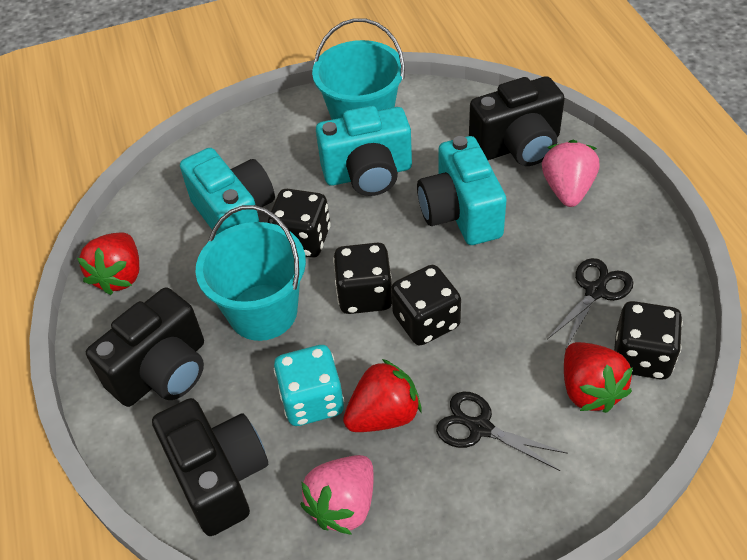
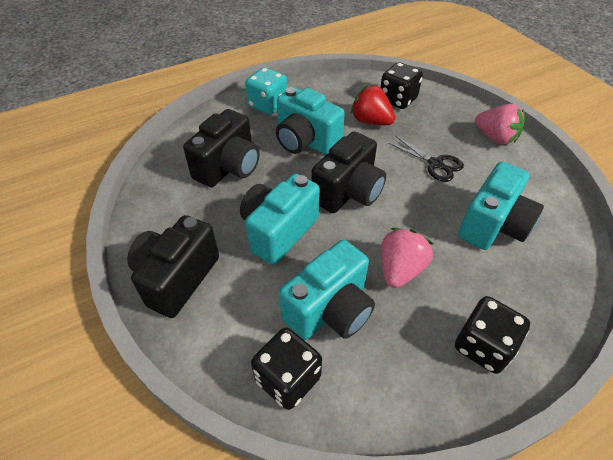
black dice: [268,189,331,258] [333,243,392,314] [391,265,461,345] [614,301,683,380] = 4 -> [251,328,322,410] [380,62,423,109] [455,296,530,374] = 3
black scissors: [436,391,568,471] [548,258,633,349] = 2 -> [388,136,464,182] = 1
red strawberry: [77,232,139,295] [343,359,422,432] [564,342,633,413] = 3 -> [351,85,395,125] = 1
turquoise bucket: [195,205,306,341] [312,18,405,120] = 2 -> none = 0
turquoise camera: [180,148,275,235] [316,106,412,196] [417,136,506,245] = 3 -> [240,174,320,265] [276,87,345,155] [279,240,375,340] [458,162,544,250] = 4

